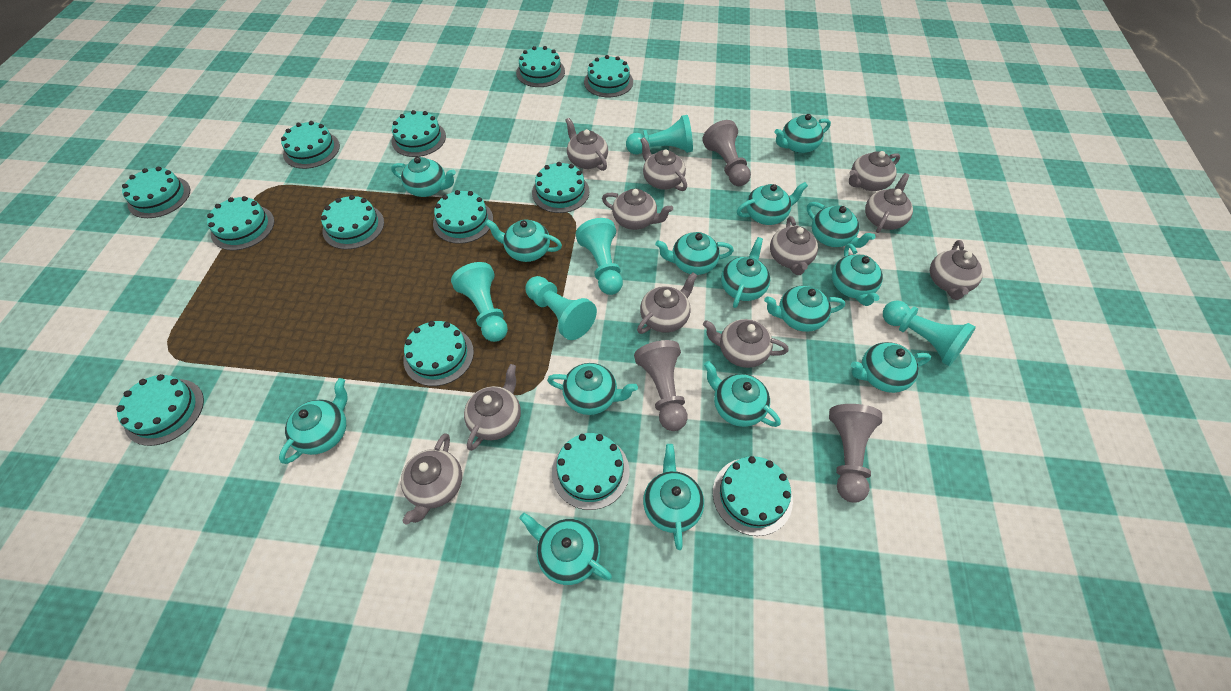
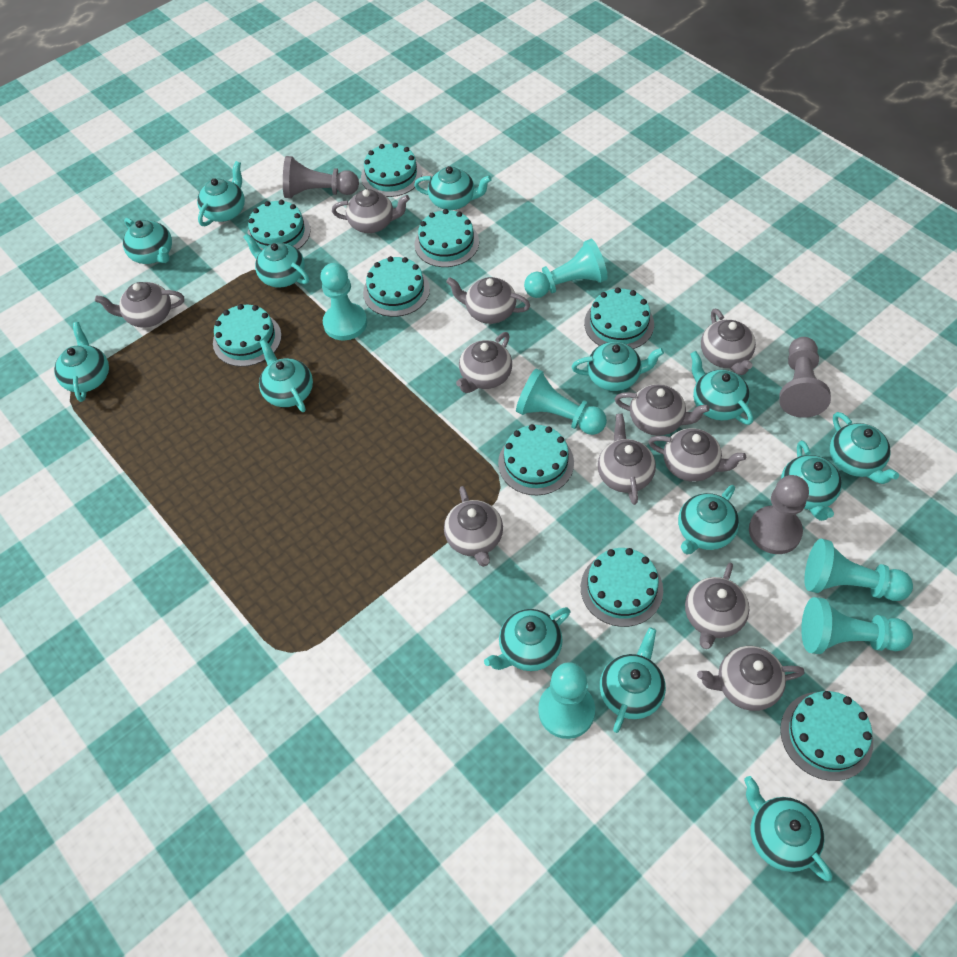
turquoise cake: [116,374,204,446] [122,167,191,218] [207,196,275,250] [281,121,340,169] [321,195,384,249] [391,110,446,157] [403,321,474,386] [433,190,493,244] [516,46,565,87] [532,162,590,213] [552,433,629,510] [584,55,633,97] [713,456,793,536] = 13 -> [213,304,281,367] [247,200,311,250] [361,143,422,197] [363,256,430,317] [414,209,479,267] [498,424,574,495] [581,548,663,627] [584,287,654,349] [780,691,873,781] = 9
turquoise pawn: [451,262,508,342] [526,276,597,340] [576,218,623,295] [626,115,693,155] [883,300,976,366] = 5 -> [320,263,367,340] [516,368,607,435] [524,239,608,298] [538,662,595,739] [801,597,913,654] [804,539,913,601] = 6
turquoise teapot: [279,378,348,464] [391,157,456,197] [485,219,562,262] [519,513,612,585] [547,363,638,415] [643,444,704,550] [655,232,734,275] [704,361,781,427] [721,237,770,308] [737,182,808,225] [764,285,845,332] [774,114,831,153] [807,202,875,248] [832,244,883,306] [851,342,931,393] = 15 -> [54,322,109,402] [123,218,172,264] [197,161,245,226] [243,233,309,288] [259,339,313,412] [414,166,492,210] [484,607,570,671] [572,342,664,391] [600,627,666,733] [678,485,739,554] [690,351,753,425] [744,776,832,881] [781,440,842,521] [830,412,899,484] = 14

